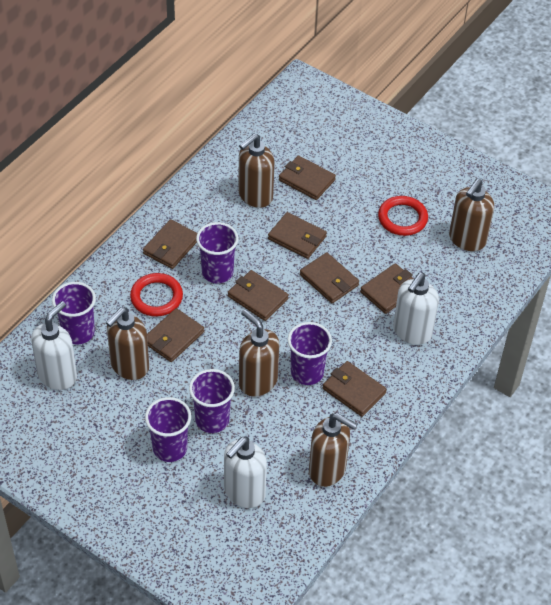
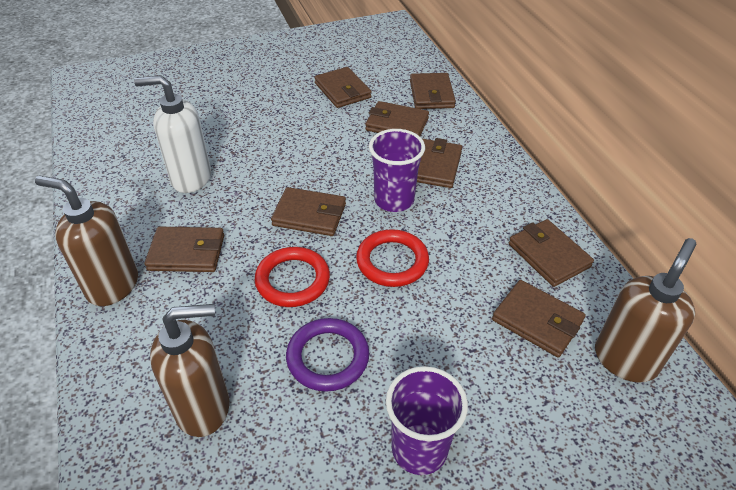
brown soap dispenser: [106,307,149,380] [238,134,275,208] [239,309,279,397] [309,413,358,487] [449,179,494,251] = 5 -> [35,175,138,306] [150,304,229,437] [595,238,696,382] = 3
purple cup: [52,282,96,344] [145,397,191,462] [189,369,235,433] [196,222,238,283] [288,322,332,385] = 5 -> [369,129,425,212] [386,366,468,475] = 2
purple ring: none = 0 -> [286,318,369,392] = 1
white soap dispenser: [31,301,77,390] [224,437,267,508] [393,273,439,345] = 3 -> [134,75,211,193] = 1

